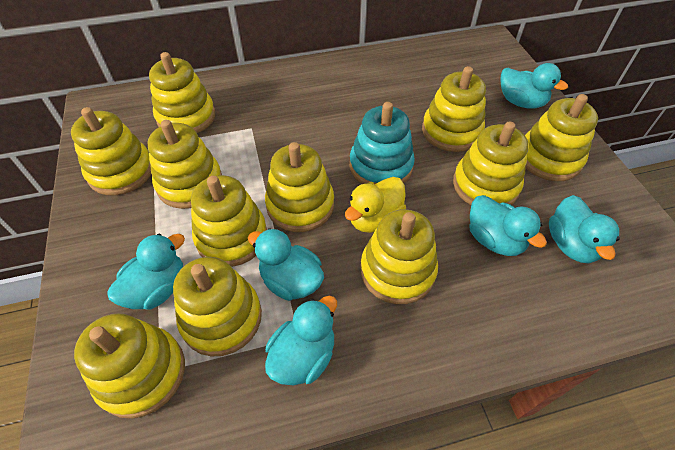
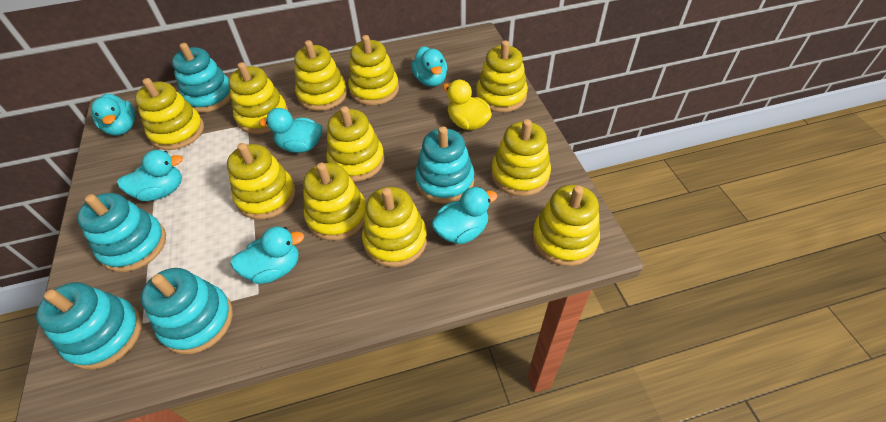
turquoise stacking toy: [350,102,415,184] = 1 -> [36,282,142,369] [77,193,166,272] [141,268,233,354] [172,43,231,113] [415,126,474,204] = 5

